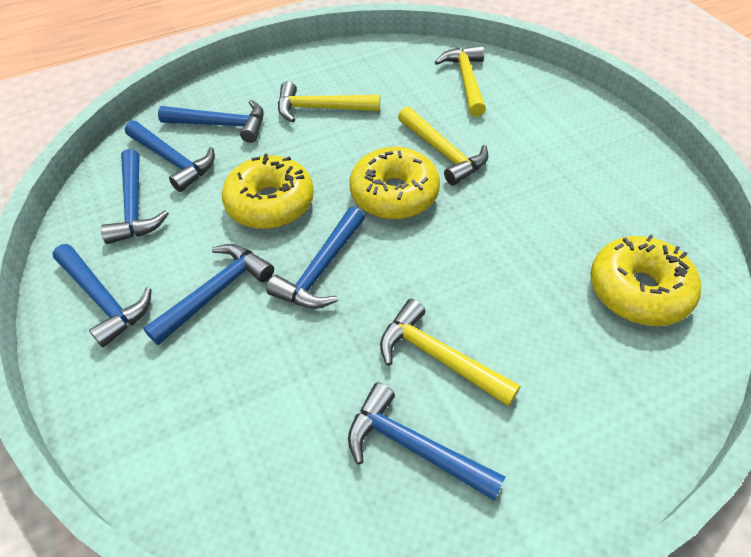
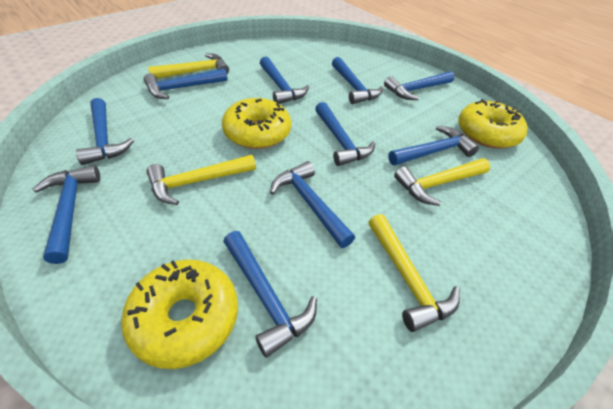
blue hammer: [52,244,152,347] [101,149,169,244] [125,121,215,192] [143,244,274,345] [158,100,264,143] [266,207,365,309] [348,383,505,501] = 7 -> [33,165,100,264] [76,98,134,165] [144,68,227,99] [223,231,317,357] [260,56,309,104] [270,161,355,248] [315,102,375,166] [332,57,383,104] [384,71,454,100] [388,126,479,165] = 10

